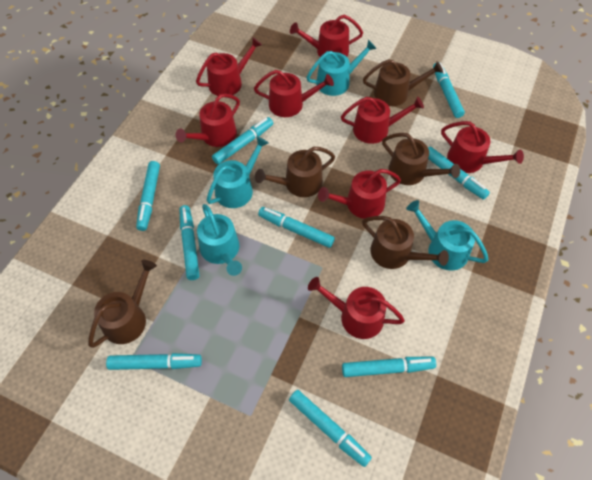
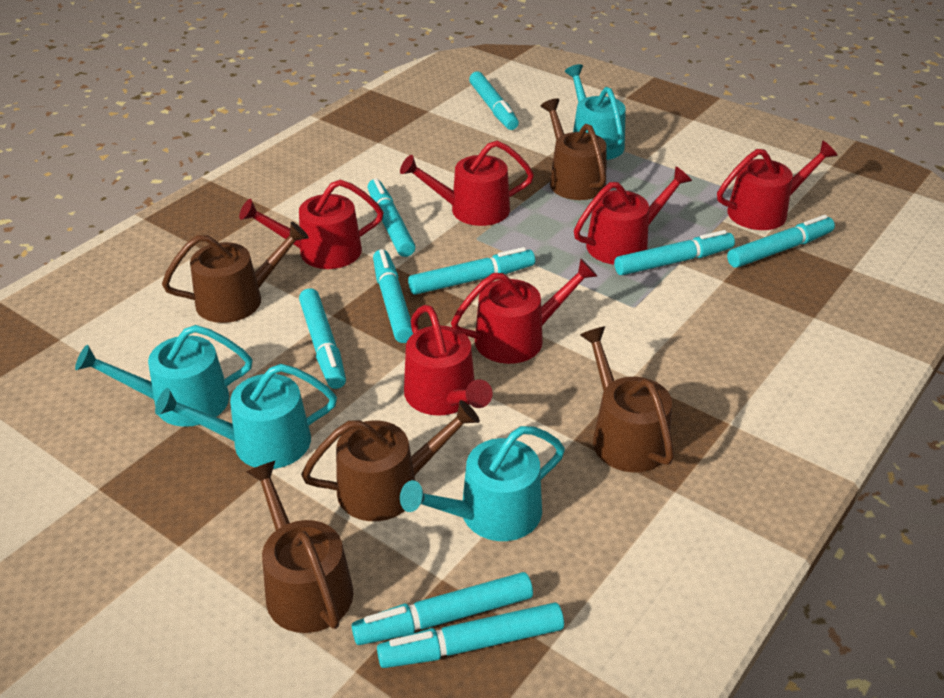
red watering can: [175,93,240,147] [196,37,262,96] [254,70,334,117] [290,15,363,57] [308,277,405,339] [318,169,401,219] [341,97,424,144] [441,121,524,173] = 8 -> [239,179,384,269] [400,141,534,226] [404,305,493,416] [451,259,598,364] [574,166,692,264] [717,140,838,230] = 6

